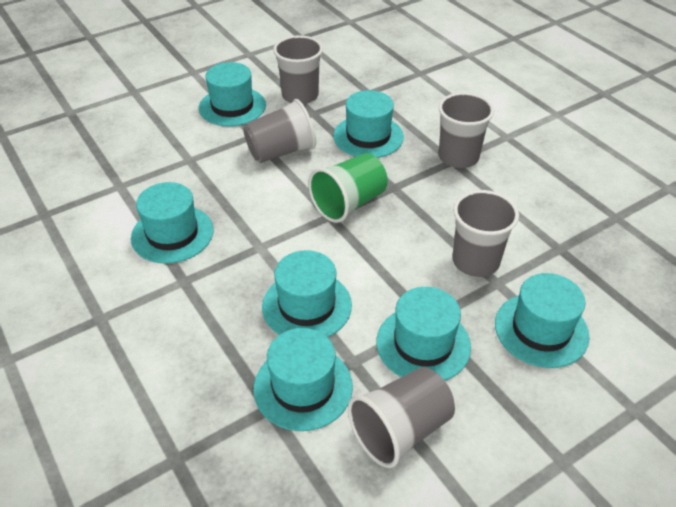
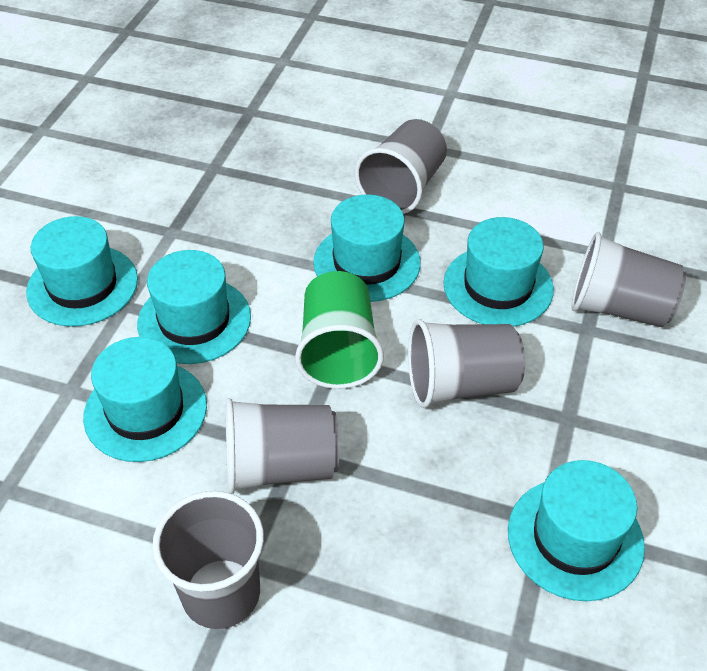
turquoise hat: [131,182,213,264] [199,62,266,126] [253,328,353,431] [262,250,352,337] [333,90,404,158] [377,287,471,380] [495,273,589,368] = 7 -> [26,216,138,327] [83,337,207,462] [137,250,251,364] [313,194,420,302] [443,217,554,327] [508,460,645,601] = 6

